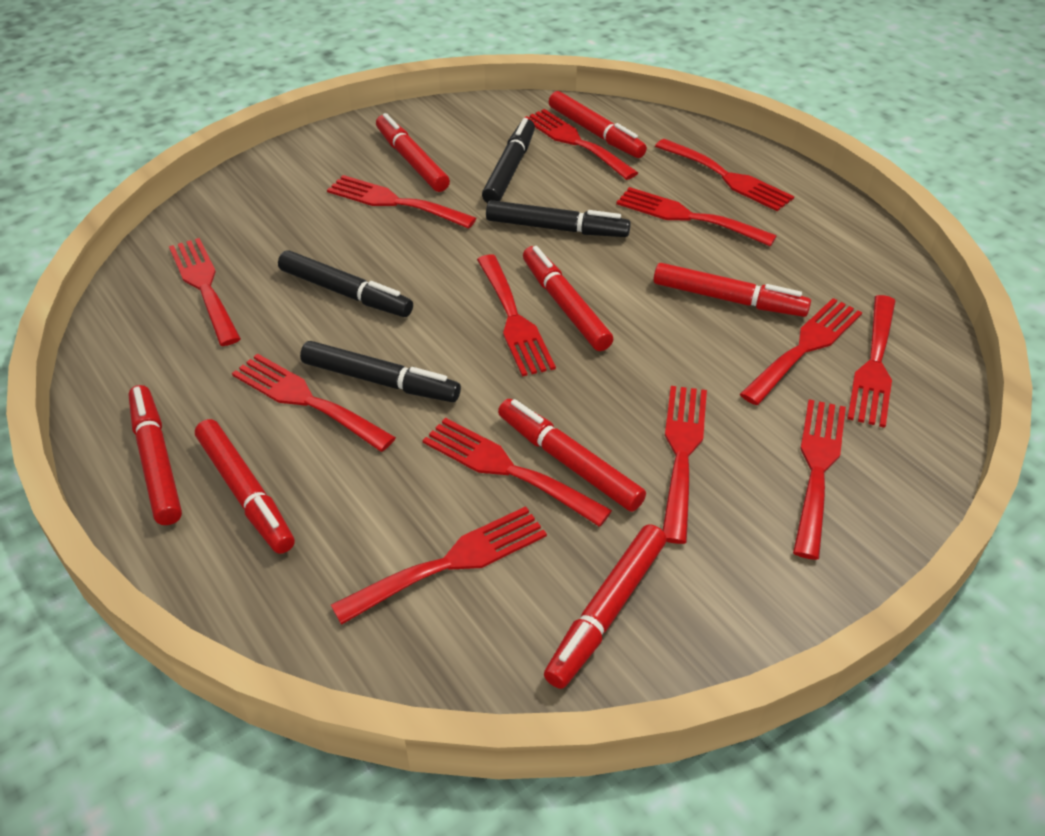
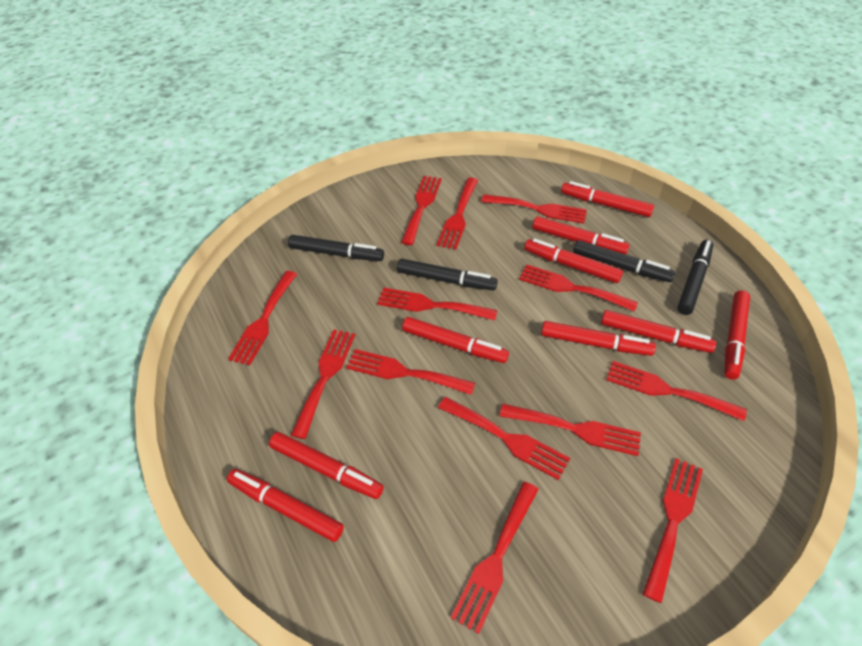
red marker: [128,385,182,525] [195,419,295,554] [376,113,450,192] [498,399,646,512] [523,246,613,351] [544,524,667,689] [549,91,647,158] [653,263,811,317] = 8 -> [227,469,344,542] [269,432,384,499] [402,317,509,363] [524,238,623,283] [533,216,629,254] [541,321,656,356] [561,181,654,217] [601,310,716,353] [724,290,750,380] = 9

